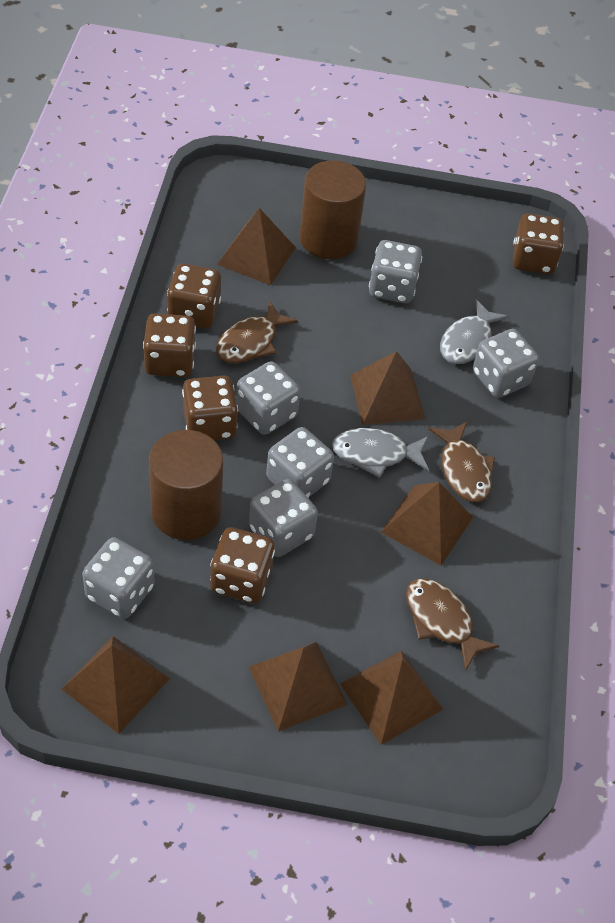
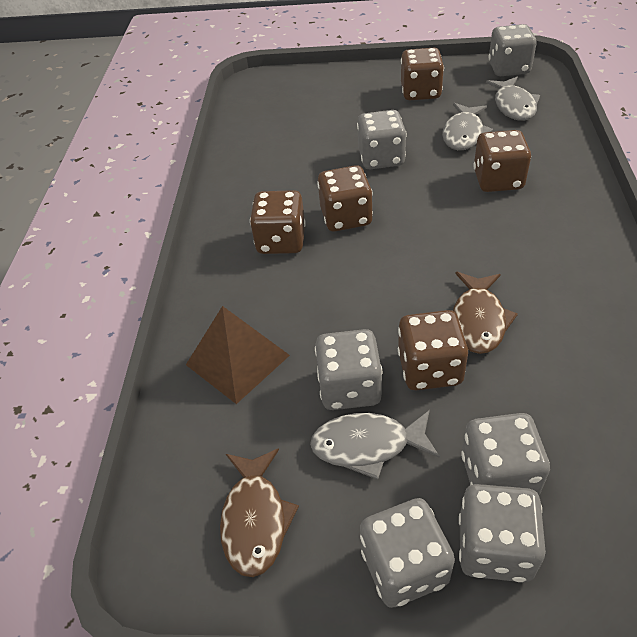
brown cylinder: [149,430,223,540] [299,160,366,259] = 2 -> none = 0
brown fish: [216,300,298,363] [406,578,499,671] [428,422,495,502] = 3 -> [220,448,299,577] [453,272,518,354] = 2
brown pyramid: [62,636,170,734] [217,208,296,285] [249,642,348,732] [340,650,444,745] [350,351,425,425] [381,482,473,565] = 6 -> [186,306,290,404] = 1
grey fish: [332,428,429,478] [440,299,509,364] = 2 -> [310,410,440,480] [442,103,493,150] [486,77,540,120] = 3

